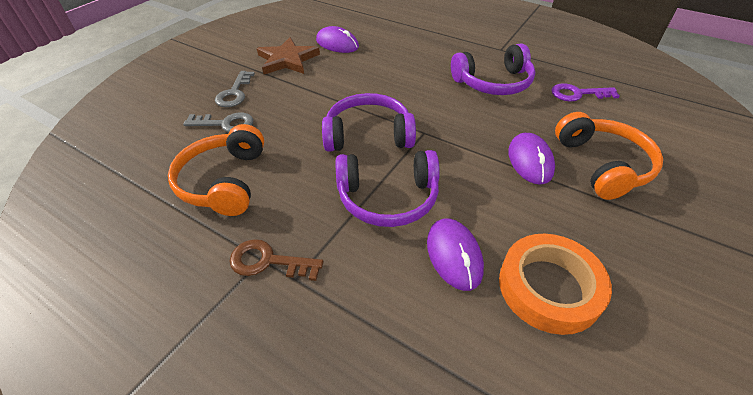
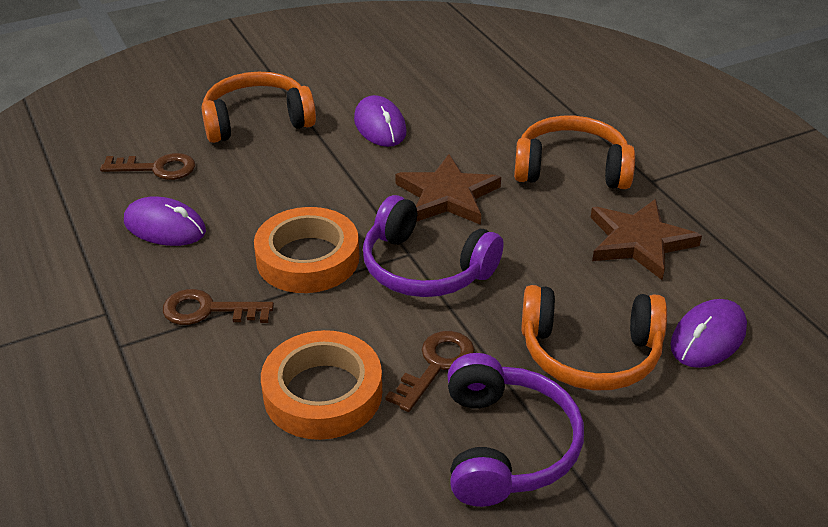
brown key: [229,239,323,281] = 1 -> [100,153,195,180] [163,289,274,325] [385,331,475,412] = 3
brown star: [257,37,320,74] = 1 -> [395,154,501,225] [590,199,702,280] = 2
grey key: [183,113,253,132] [215,71,255,107] = 2 -> none = 0
orange headphones: [168,124,264,216] [555,112,663,200] = 2 -> [201,72,316,143] [514,116,635,189] [521,285,667,390] = 3
orange tape: [499,234,612,335] = 1 -> [254,207,359,293] [261,330,382,440] = 2
purple headphones: [322,93,416,152] [336,150,440,227] [451,43,535,95] = 3 -> [363,195,504,297] [448,353,584,507] = 2
purple key: [552,83,620,101] = 1 -> none = 0

